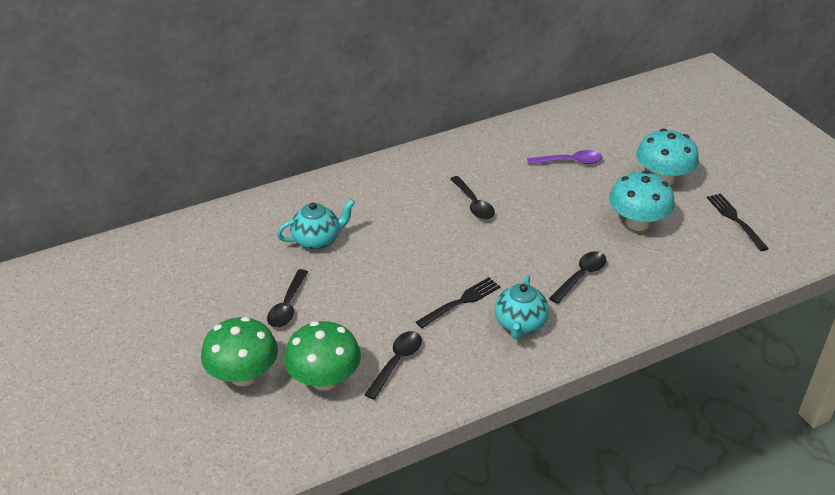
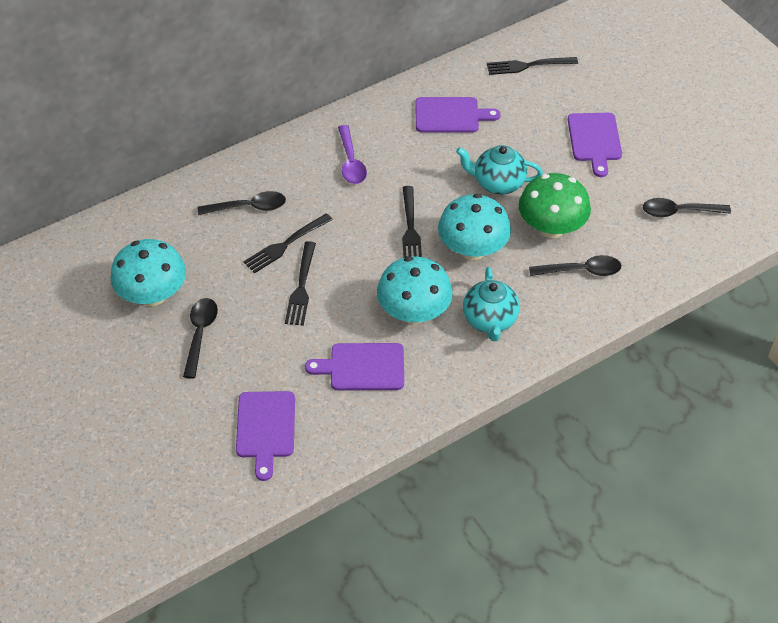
black fork: [416,277,500,328] [707,193,769,251] = 2 -> [243,213,333,273] [285,241,316,326] [402,186,422,258] [487,57,578,75] = 4
green mushroom: [201,317,278,386] [284,321,361,391] = 2 -> [519,173,591,238] = 1
purple cutting board: none = 0 -> [236,391,295,481] [305,343,404,391] [415,97,501,133] [568,113,622,177] = 4
turquoise mushroom: [609,171,675,231] [636,129,699,185] = 2 -> [110,239,186,306] [377,256,453,324] [438,194,511,260] = 3

